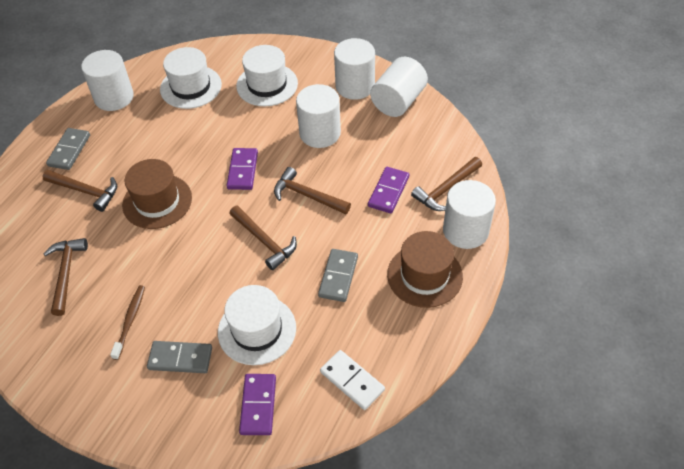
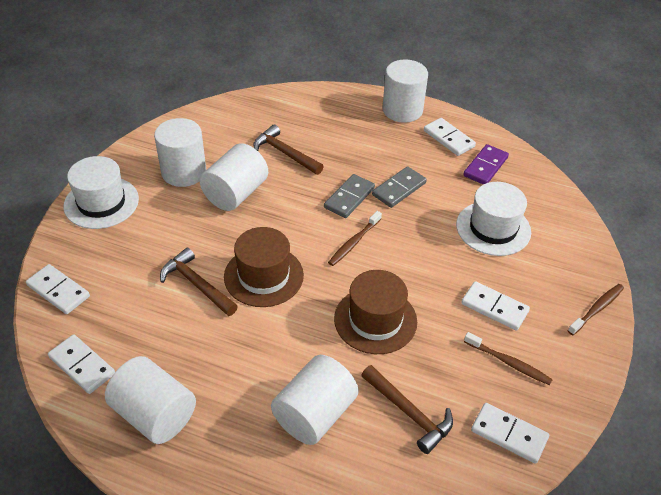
brown hammer: [42,170,117,212] [44,238,88,316] [229,205,297,270] [274,167,351,214] [411,157,482,211] = 5 -> [160,248,238,316] [253,125,324,175] [361,365,453,454] = 3
brown toothbrush: [110,285,145,360] = 1 -> [328,211,382,266] [464,332,553,385] [568,284,624,335] = 3
grey domino: [46,128,90,170] [147,341,212,373] [318,249,358,302] = 3 -> [324,174,375,218] [372,166,427,208] = 2
purple domino: [226,148,258,190] [239,374,276,435] [368,167,409,213] = 3 -> [463,144,509,185] = 1
white domino: [320,350,385,410] = 1 -> [26,264,90,314] [48,334,115,394] [424,118,476,156] [461,281,530,331] [471,403,549,464] = 5
white hat: [160,47,222,109] [218,285,296,365] [236,45,298,106] = 3 -> [64,156,139,229] [456,182,531,256] = 2

